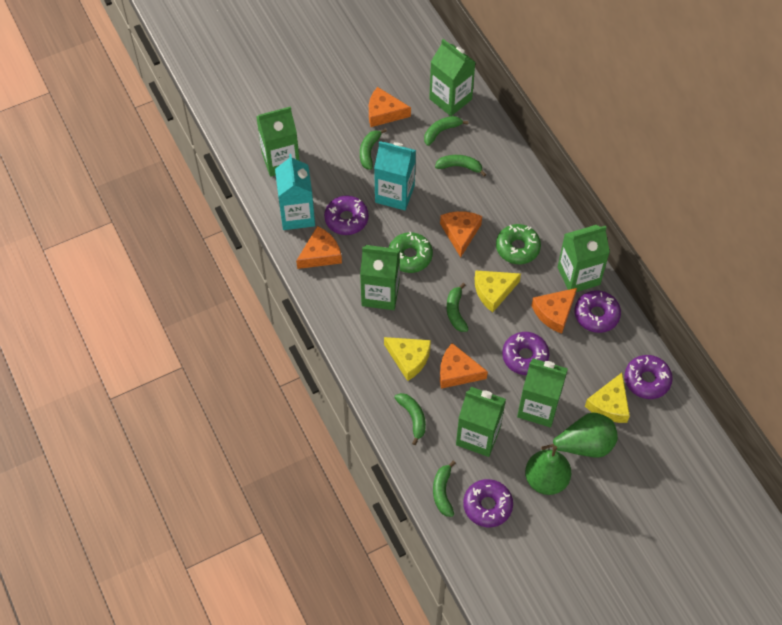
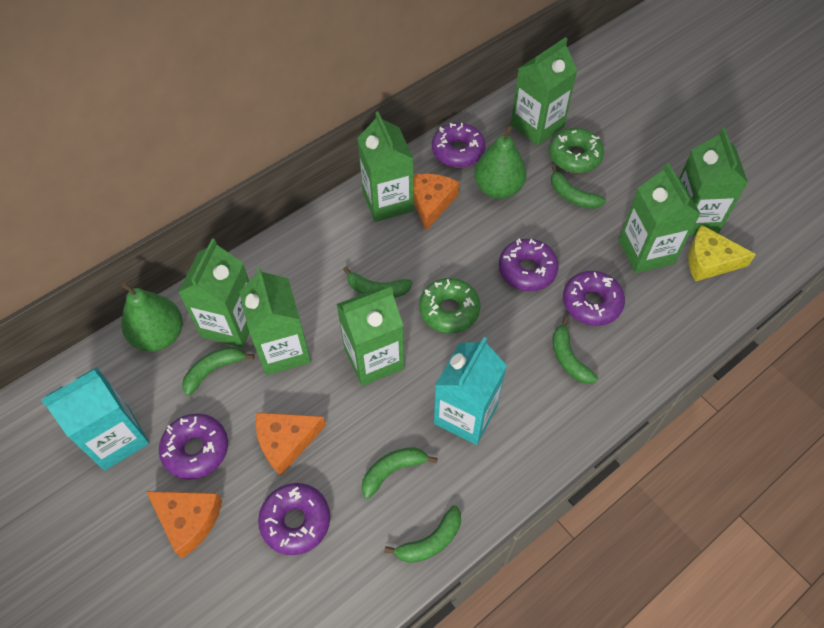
green carton: [256,106,300,177] [360,245,400,310] [429,39,475,116] [456,387,506,457] [517,358,568,427] [558,225,610,292] = 6 -> [178,239,249,348] [239,266,311,375] [336,286,404,386] [357,111,414,222] [511,37,577,146] [619,163,701,273] [680,128,748,236] = 7
orange cheese: [296,226,342,269] [369,87,411,127] [440,211,482,257] [440,343,488,389] [531,288,577,334] = 5 -> [146,491,222,558] [255,412,326,476] [414,174,459,230] = 3
yellow cheese: [384,337,431,381] [475,270,521,313] [585,373,630,423] = 3 -> [688,225,756,282] = 1

